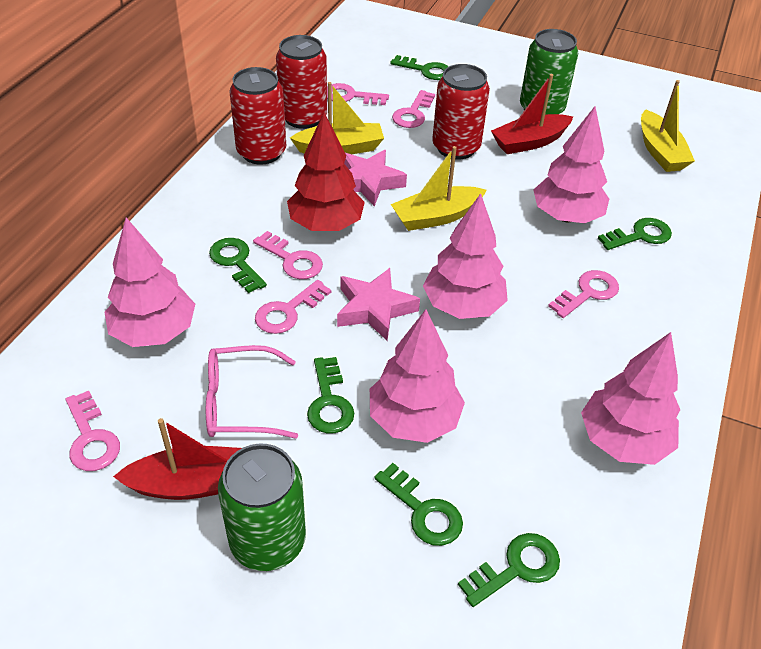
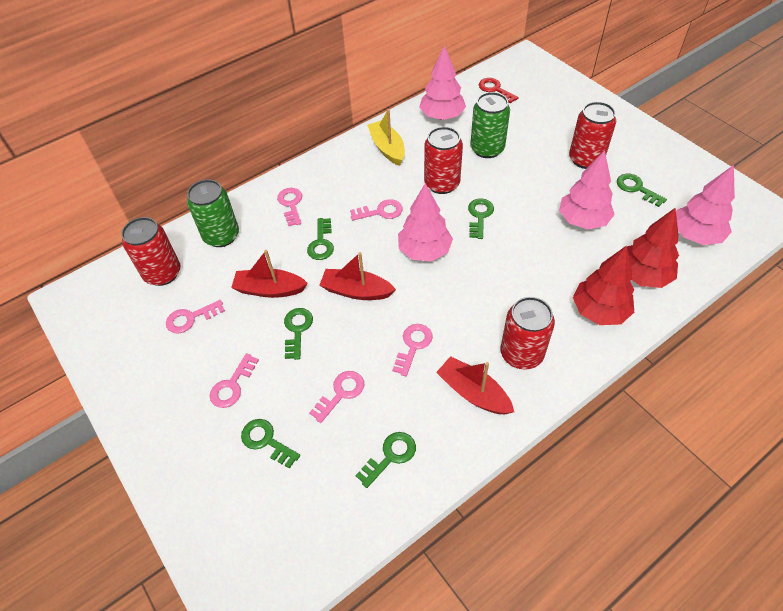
pink glasses: [206,345,298,439] = 1 -> none = 0
pink star: [337,268,420,341] [344,150,407,207] = 2 -> none = 0
pink tree: [105,217,195,347] [370,309,465,443] [423,193,508,319] [533,107,609,223] [581,332,680,465] = 5 -> [398,183,453,262] [419,45,466,120] [559,150,615,229] [676,165,735,245] = 4
red boat: [113,418,241,500] [491,74,573,154] = 2 -> [231,250,308,298] [319,252,396,300] [436,356,514,414] = 3
red can: [229,67,286,165] [276,35,327,129] [432,64,490,160] = 3 -> [121,217,180,286] [424,127,463,194] [501,297,555,370] [569,102,616,169] = 4
red key: none = 0 -> [479,78,519,103] = 1
red tree: [287,112,365,231] = 1 -> [573,245,634,325] [627,208,679,288] = 2
yellow boat: [290,82,384,154] [391,146,487,231] [641,80,695,172] = 3 -> [367,109,405,166] = 1

